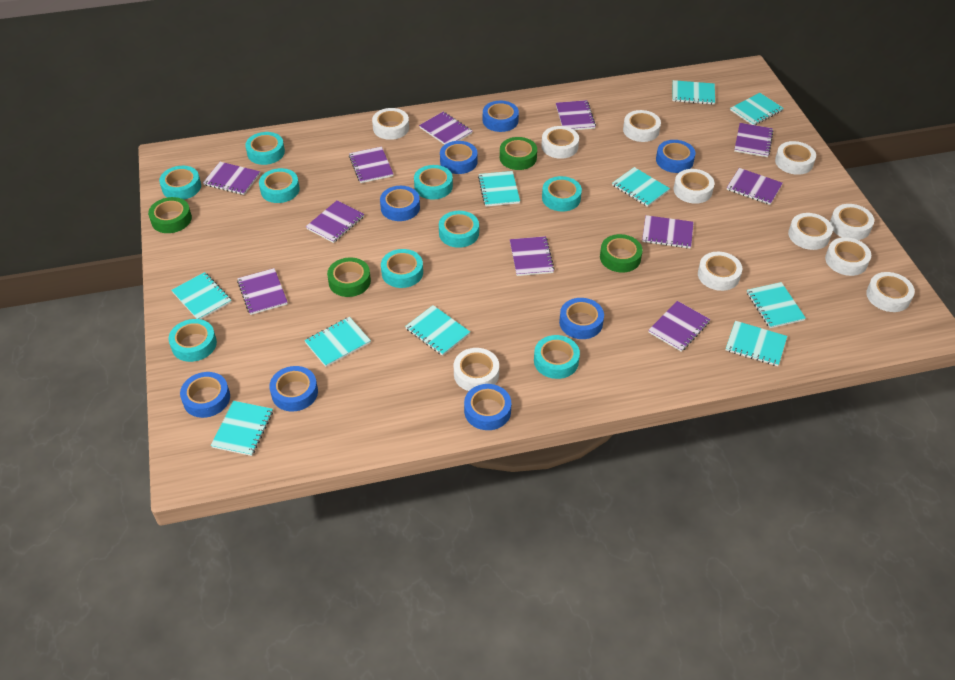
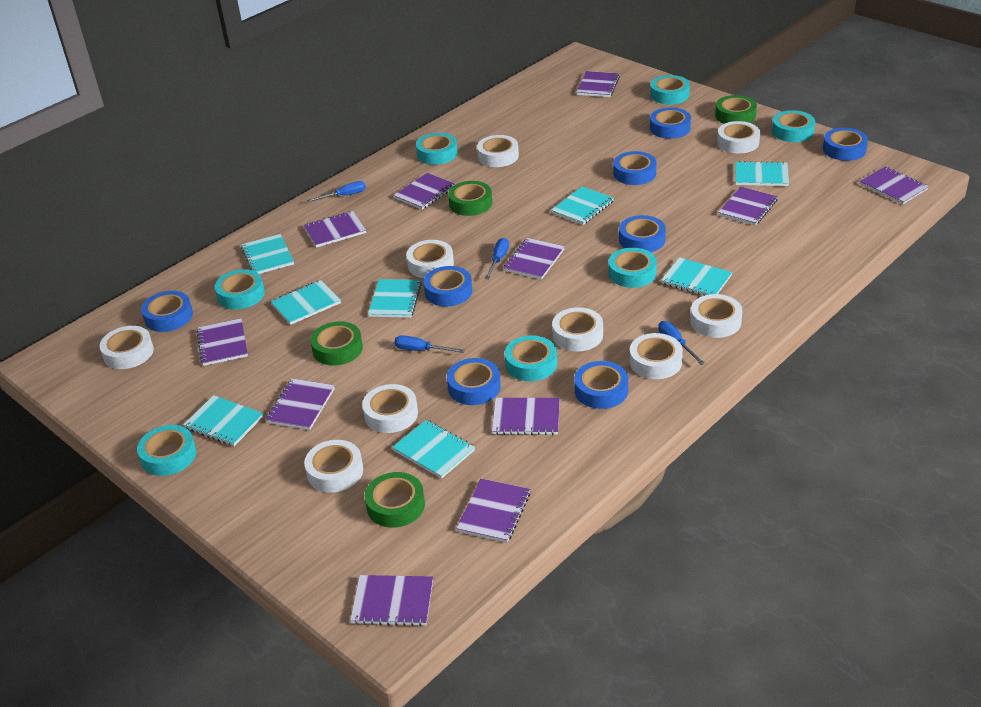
blue screwdriver: none = 0 -> [307,181,366,202] [394,335,464,353] [485,238,509,279] [658,321,705,365] = 4
turquoise notebook: [172,272,231,319] [211,401,273,456] [304,317,371,367] [405,305,470,356] [478,171,520,207] [612,167,670,207] [672,80,715,105] [726,321,787,366] [730,93,784,125] [747,282,806,328] = 10 -> [183,395,264,446] [241,234,294,274] [271,280,341,325] [368,279,421,318] [392,420,475,479] [551,186,614,225] [661,257,732,296] [735,161,789,186] = 8
turquoise tape: [159,166,201,200] [169,319,217,362] [245,132,285,165] [259,168,300,203] [381,249,423,288] [414,165,453,200] [439,211,479,248] [534,335,580,379] [542,176,582,211] = 9 -> [137,425,196,476] [215,269,265,310] [416,133,458,165] [505,336,557,381] [609,248,657,288] [650,75,690,104] [772,110,815,142] = 7
white tape: [372,108,409,140] [454,348,499,391] [541,126,579,159] [623,110,661,142] [674,169,714,204] [698,252,742,291] [775,141,816,175] [788,213,833,250] [825,237,871,276] [830,204,874,240] [866,272,915,312] = 11 -> [100,326,154,369] [304,440,363,492] [362,384,418,433] [406,240,454,278] [477,135,519,167] [552,307,603,351] [630,333,683,379] [690,294,742,338] [717,121,760,153] = 9

